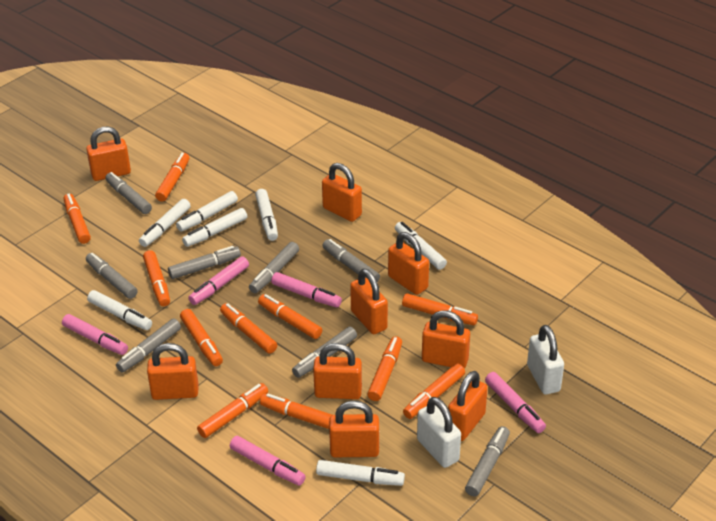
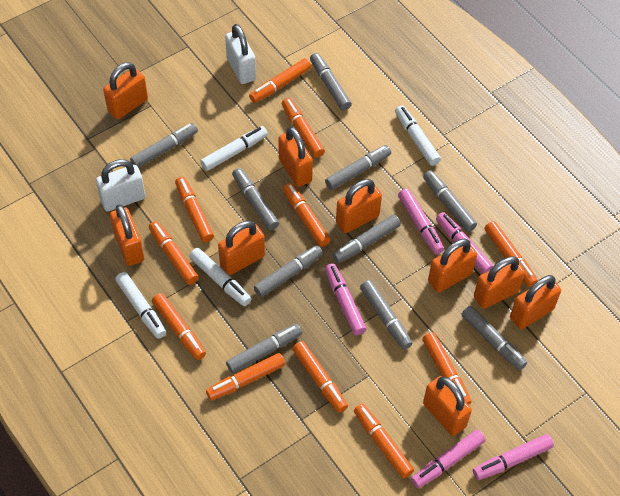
grey marker: [86,253,138,299] [105,172,152,214] [116,319,181,372] [168,246,241,279] [249,242,299,293] [292,327,357,378] [323,239,380,282] [465,426,510,496] = 8 -> [130,123,198,168] [226,324,302,374] [232,168,279,230] [254,245,323,297] [310,53,352,111] [325,145,391,190] [332,215,401,263] [360,280,412,349] [423,170,477,232] [461,306,527,370] = 10
white marker: [87,290,152,330] [139,199,191,247] [176,191,238,232] [182,208,247,247] [255,189,278,241] [316,460,405,486] [395,222,447,270] = 7 -> [115,272,166,339] [189,248,251,306] [201,126,268,171] [395,105,441,166] = 4

